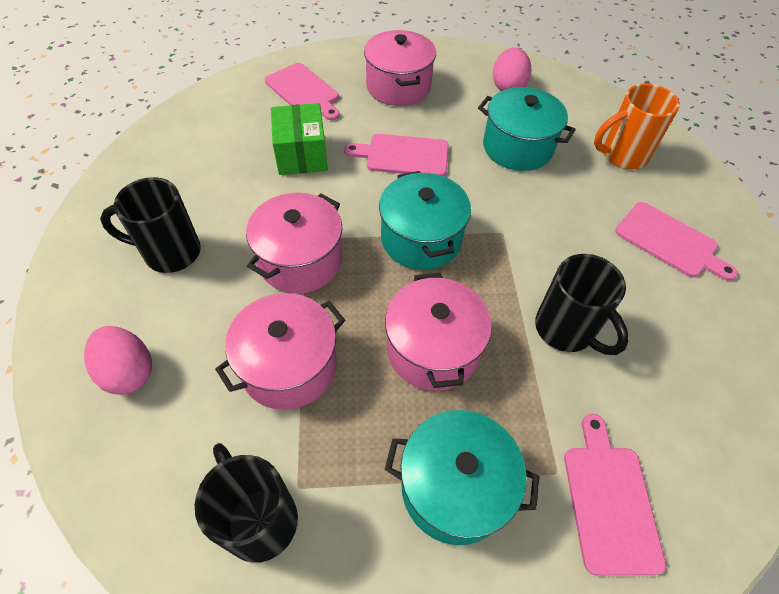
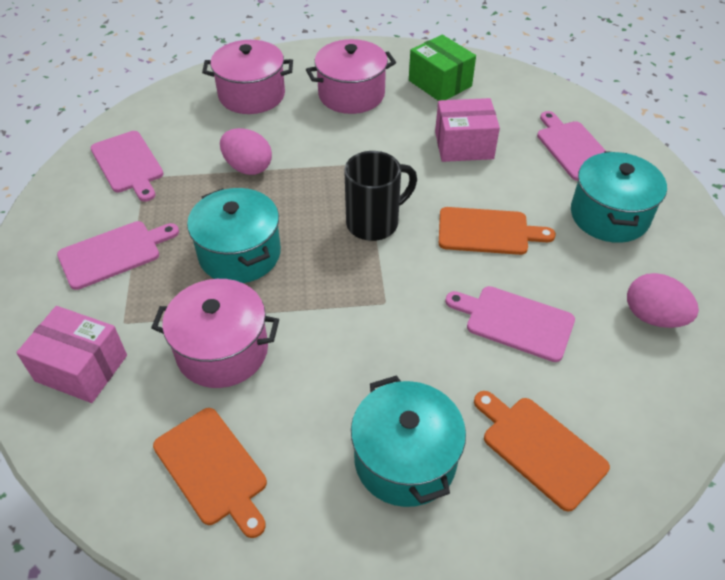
black mug: [100,177,201,273] [195,443,298,563] [535,254,629,355] = 3 -> [344,151,417,241] = 1
orange cutting board: none = 0 -> [153,408,267,538] [439,207,556,255] [474,391,610,512] = 3
orange mug: [594,83,680,169] = 1 -> none = 0
pink box: none = 0 -> [16,306,127,403] [435,98,500,162] = 2
pink pot: [215,293,345,410] [246,193,342,294] [364,30,436,106] [385,273,492,391] = 4 -> [151,279,279,388] [202,40,293,114] [306,39,396,114] = 3

